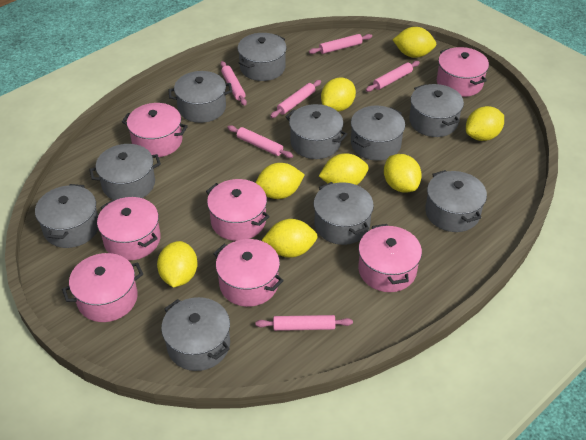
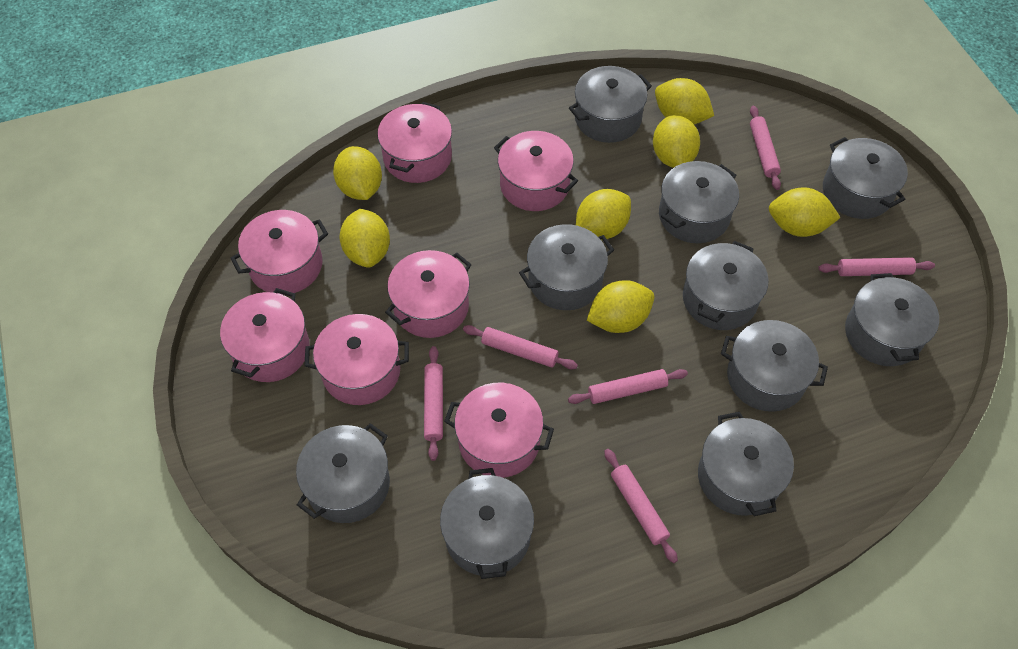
yellow lemon: [157,241,198,287] [255,163,305,199] [262,219,318,258] [319,153,369,185] [321,78,356,112] [384,154,422,193] [393,27,437,58] [466,106,504,141] = 8 -> [333,146,382,200] [339,209,390,268] [576,189,631,240] [587,280,654,333] [653,115,700,168] [655,78,714,125] [769,187,840,237] = 7

